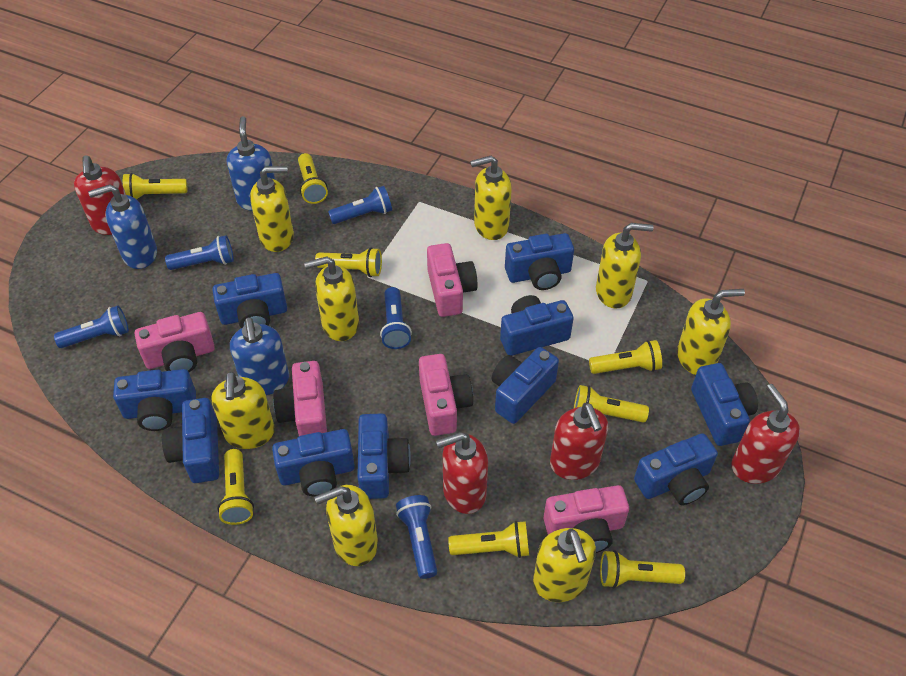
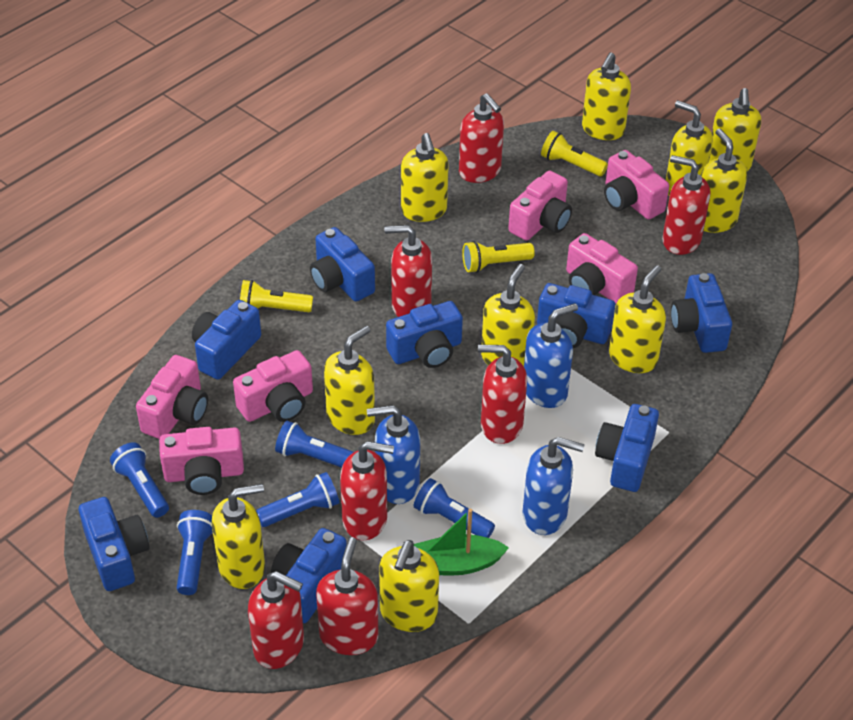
blue camera: [113,369,196,431] [162,398,219,483] [213,273,287,328] [272,429,355,496] [357,413,411,499] [491,347,559,424] [500,295,574,356] [505,233,574,290] [634,433,718,505] [691,363,758,446] = 10 -> [79,497,149,591] [192,300,261,380] [271,528,347,623] [310,227,375,302] [386,301,463,368] [537,283,615,348] [595,404,659,492] [671,273,732,353] = 8
green boat: none = 0 -> [414,509,509,575] = 1
pink camera: [135,312,215,372] [273,361,327,436] [419,354,473,436] [427,243,478,317] [544,485,629,553] = 5 -> [136,355,208,439] [159,427,244,495] [233,350,313,422] [508,171,572,241] [566,233,638,304] [604,150,669,219] = 6
red soap dispenser: [74,156,126,235] [436,432,488,514] [550,403,608,480] [731,384,800,484] = 4 -> [248,571,304,669] [316,537,378,655] [340,441,394,540] [384,225,432,317] [459,93,504,183] [478,345,527,444] [662,155,710,255] = 7
yellow flashlight: [123,173,187,199] [217,449,254,525] [298,153,328,204] [315,247,382,277] [448,521,529,558] [574,385,649,422] [589,340,662,374] [600,550,685,588] = 8 -> [240,280,313,312] [462,241,535,273] [541,131,608,176] = 3
yellow soap dispenser: [212,372,275,449] [250,166,294,252] [304,256,359,341] [314,485,378,566] [470,156,512,240] [533,528,596,602] [596,223,654,309] [677,289,745,375] = 8 -> [212,484,265,589] [324,326,375,435] [379,540,439,632] [401,133,449,222] [481,264,535,366] [582,53,631,140] [609,265,666,373] [666,100,713,196] [701,129,747,233] [709,88,761,171] = 10

